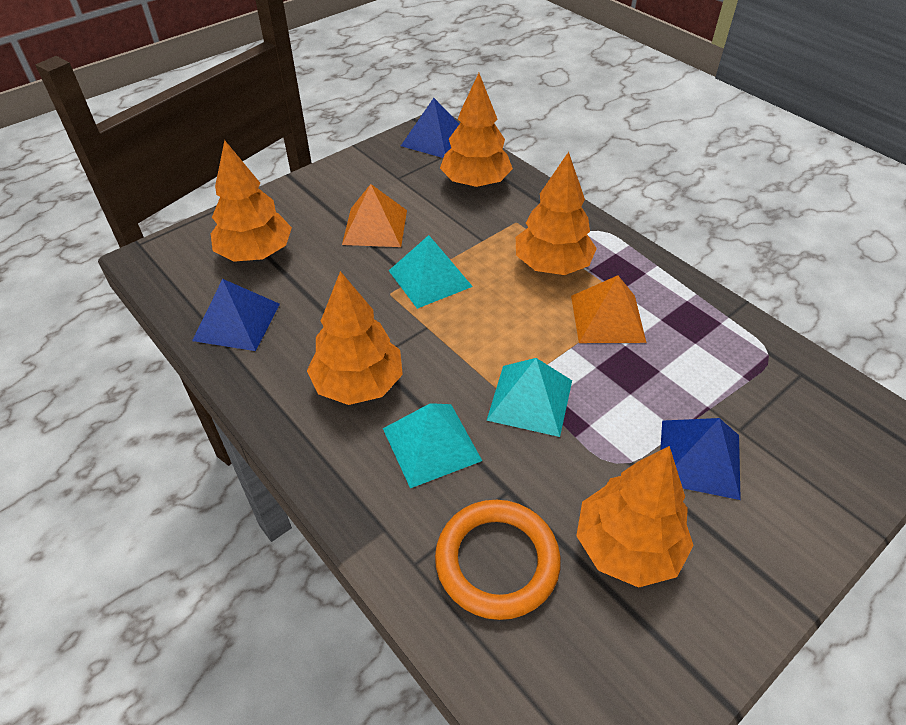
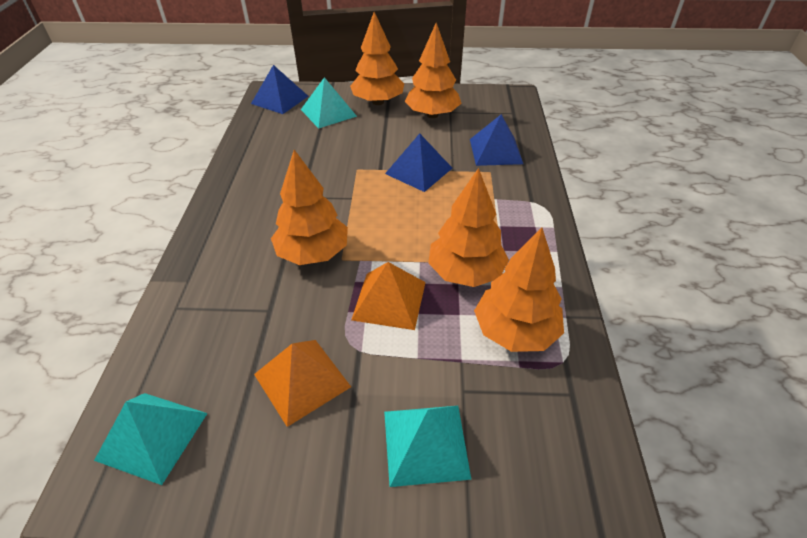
orange ring: [435,500,561,620] = 1 -> none = 0

